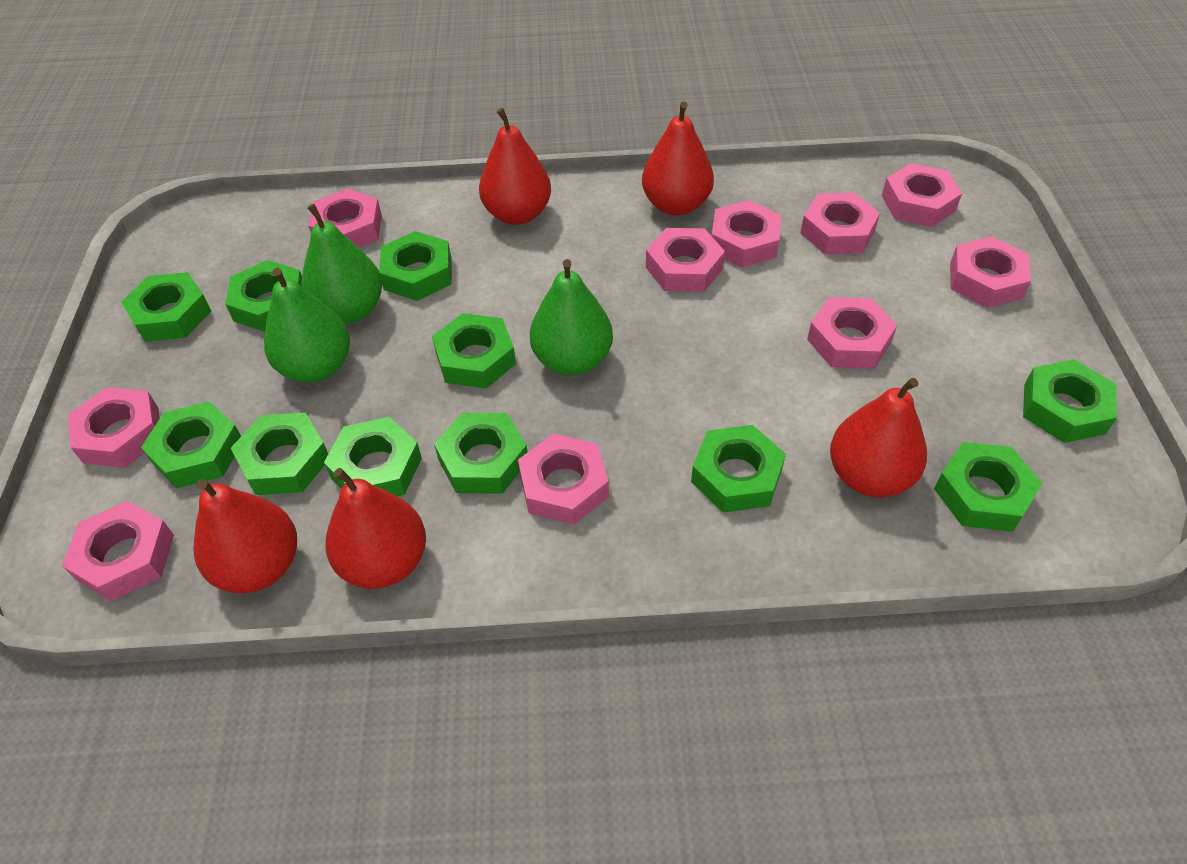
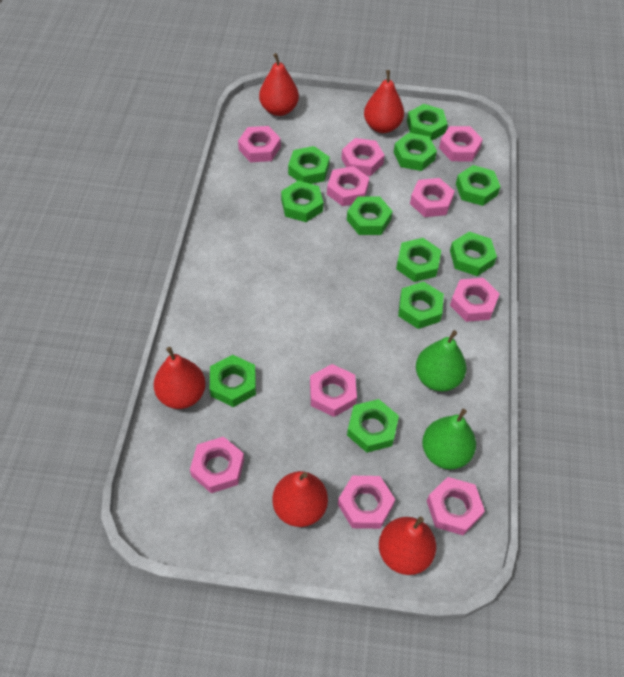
green pear: [264,268,350,383] [301,204,382,324] [530,259,613,375] = 3 -> [416,330,466,391] [422,409,476,470] = 2

